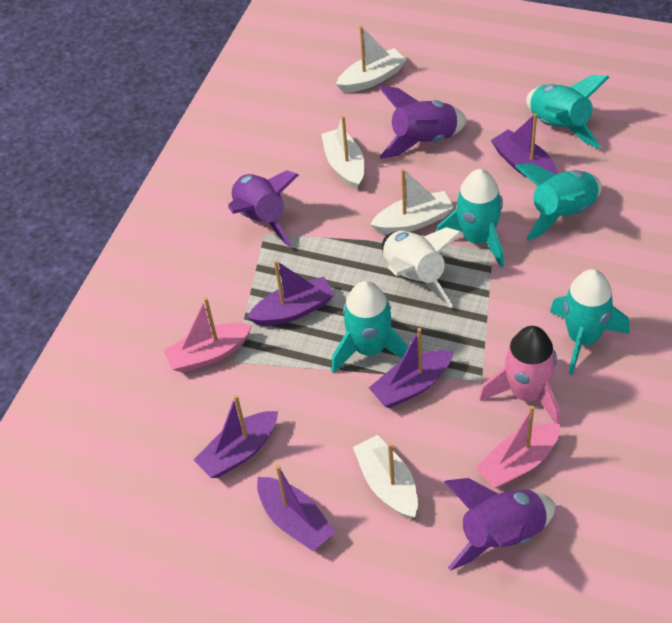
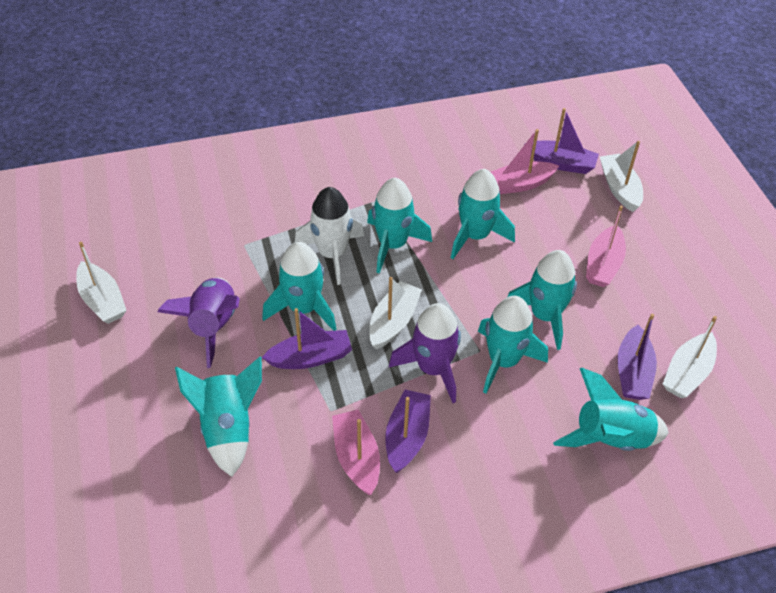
pink boat: [163,297,252,373] [476,406,560,488] = 2 -> [332,410,380,495] [491,129,559,194] [586,206,626,287] = 3
pink rocket: [479,326,560,424] = 1 -> none = 0
purple boat: [194,395,278,478] [247,260,334,326] [257,465,335,551] [369,328,453,408] [491,113,557,177] = 5 -> [262,308,352,369] [385,390,431,473] [524,108,599,174] [618,314,657,400] = 4
purple rocket: [228,170,299,247] [379,85,467,159] [444,478,555,571] = 3 -> [157,278,240,368] [389,303,461,403] = 2
turquoise rocket: [331,281,409,373] [436,169,504,268] [515,163,602,241] [526,75,609,149] [550,269,629,375] = 5 -> [175,357,262,477] [262,242,336,331] [367,178,432,273] [451,169,515,259] [478,296,548,394] [507,250,577,350] [553,368,669,451] = 7

